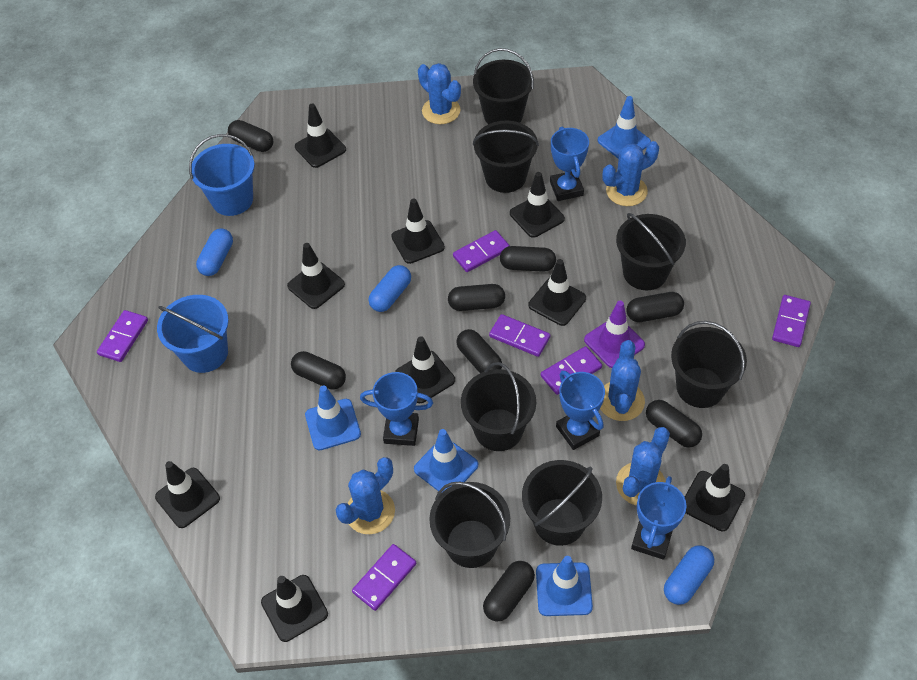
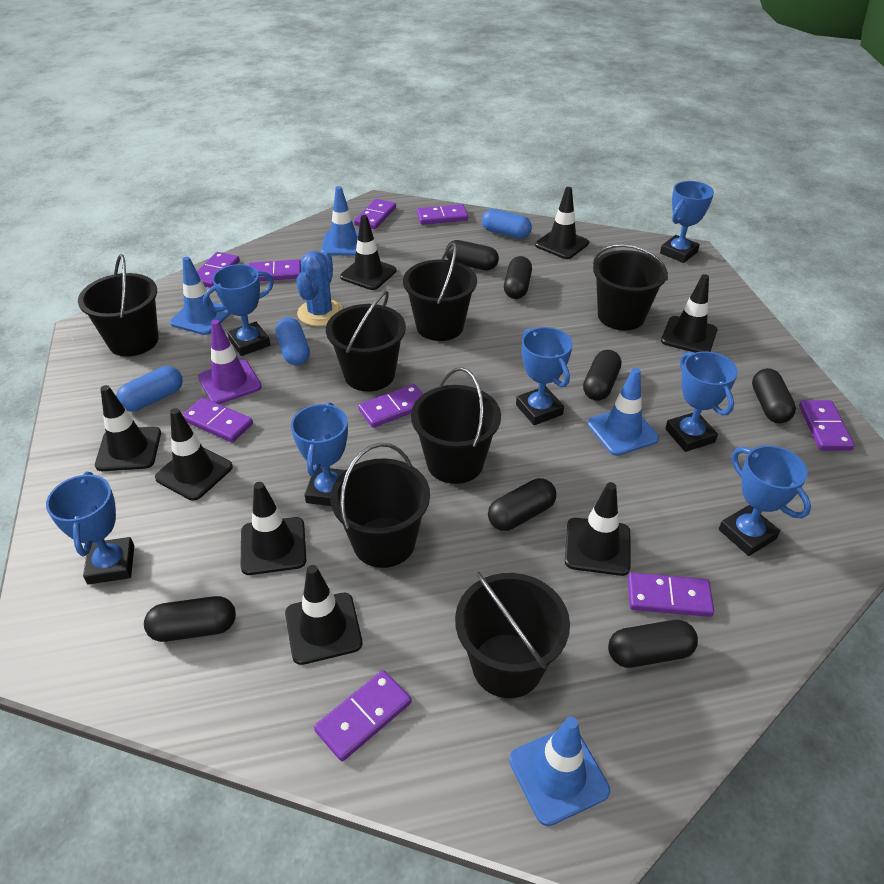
black capsule: [228,120,273,152] [291,351,346,390] [448,284,505,311] [457,329,502,373] [483,561,535,622] [500,246,556,272] [626,292,684,322] [646,400,702,448] = 8 -> [144,596,236,642] [445,240,499,270] [488,478,556,531] [504,256,532,299] [583,350,621,401] [608,620,698,668] [752,368,796,423] = 7
black traffic cone: [155,461,220,528] [261,575,328,642] [287,243,345,309] [295,103,346,168] [391,198,445,264] [395,336,455,403] [510,172,565,238] [528,259,586,326] [685,464,745,531] = 9 -> [95,385,161,471] [155,408,233,501] [241,482,306,575] [285,565,362,665] [340,215,396,290] [535,187,589,259] [565,482,631,576] [661,274,717,353] = 8
blue bucket: [157,295,229,373] [189,134,255,216] = 2 -> none = 0
blue cactus: [336,457,395,534] [418,63,461,124] [600,340,645,421] [602,141,659,206] [616,427,670,506] = 5 -> [296,251,343,326] = 1
blue trophy: [360,372,433,446] [550,127,589,201] [556,371,605,450] [631,476,687,560] = 4 -> [46,472,134,584] [203,264,274,356] [291,402,348,506] [516,327,573,425] [660,181,714,263] [665,351,738,452] [719,445,811,556] = 7
purple domino: [97,310,148,362] [352,544,416,611] [453,230,510,272] [489,314,550,357] [541,346,602,395] [772,295,811,347] = 6 -> [182,398,253,443] [197,252,240,288] [248,259,301,281] [314,670,411,761] [354,199,396,230] [358,384,423,428] [417,204,468,225] [628,572,714,617] [799,400,855,451] = 9

